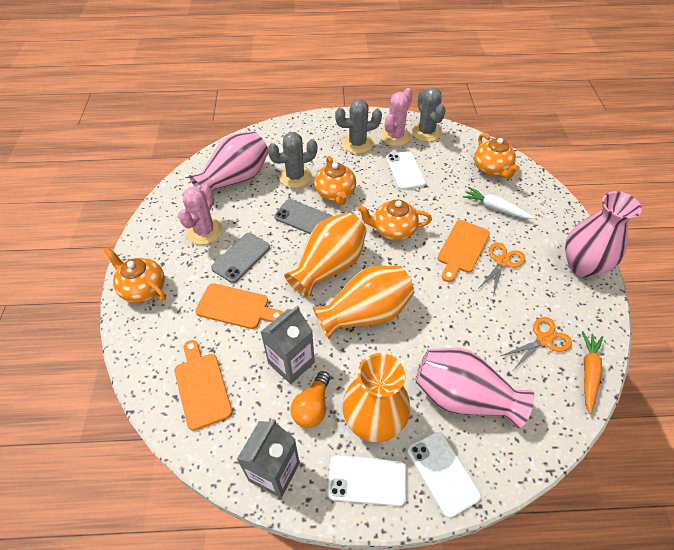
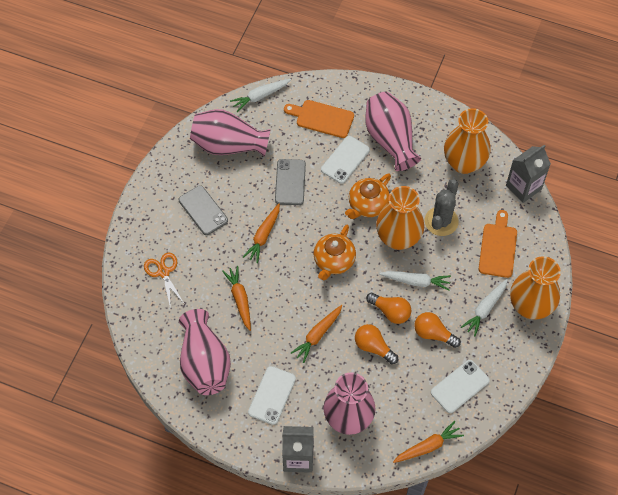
grey cactus: [268,132,317,188] [335,99,382,154] [411,88,446,142] = 3 -> [425,179,459,236] = 1
orange carrot: [582,331,603,414] = 1 -> [222,266,251,331] [243,204,280,263] [291,305,342,363] [393,421,464,463] = 4
orange cutting board: [174,340,233,431] [195,283,283,329] [438,220,490,282] = 3 -> [284,100,354,138] [479,210,517,278] = 2
orange light bulb: [290,371,330,428] = 1 -> [355,324,398,364] [366,293,412,324] [414,312,461,348] = 3
orange scissors: [478,242,525,296] [501,317,572,369] = 2 -> [144,252,185,309] = 1
orange teapot: [104,247,166,303] [314,156,356,205] [357,200,432,240] [474,133,520,179] = 4 -> [313,225,356,280] [345,174,391,219] = 2
pink cactus: [178,184,223,245] [380,88,413,146] = 2 -> none = 0
pink vase: [189,131,268,192] [415,348,535,429] [565,191,642,277] = 3 -> [179,309,231,395] [190,109,271,157] [324,372,376,435] [365,92,421,171] = 4
white carrot: [463,187,534,219] = 1 -> [230,79,291,112] [379,271,451,290] [461,279,508,336] = 3

